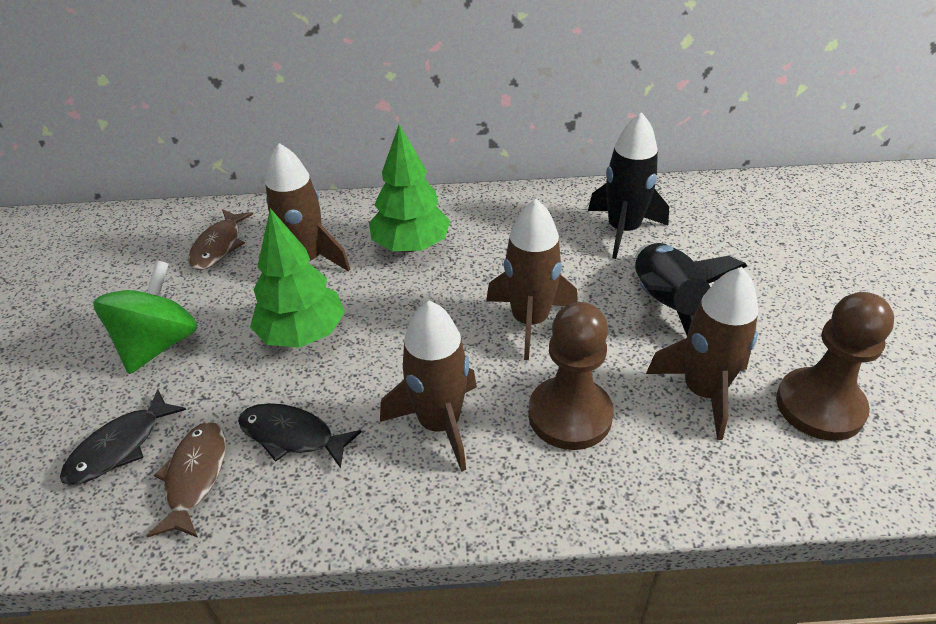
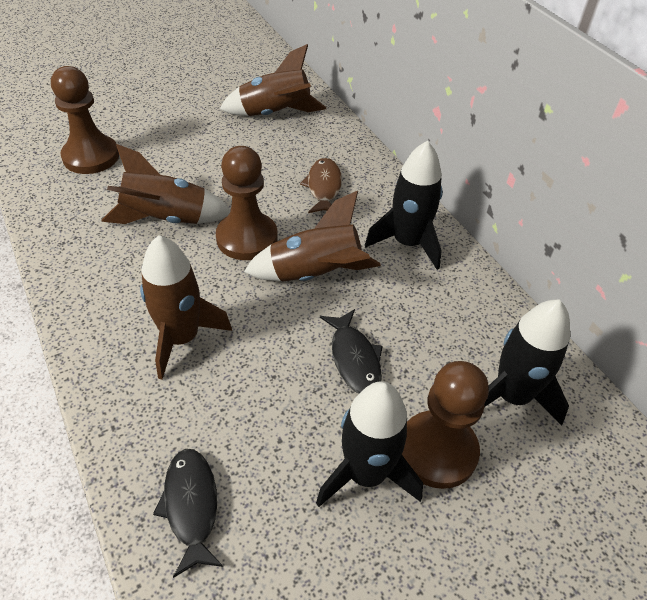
black rocket: [588,112,669,259] [635,243,747,335] = 2 -> [316,381,423,507] [365,141,443,270] [484,299,570,425] = 3
brown fish: [146,422,225,538] [188,209,253,270] = 2 -> [300,158,342,213] = 1
brown pawn: [528,302,614,450] [776,292,894,441] = 2 -> [51,66,119,174] [216,146,278,260] [402,361,489,489] = 3
green spinning top: [93,260,198,374] = 1 -> none = 0
green tree: [250,208,345,348] [369,124,450,252] = 2 -> none = 0

